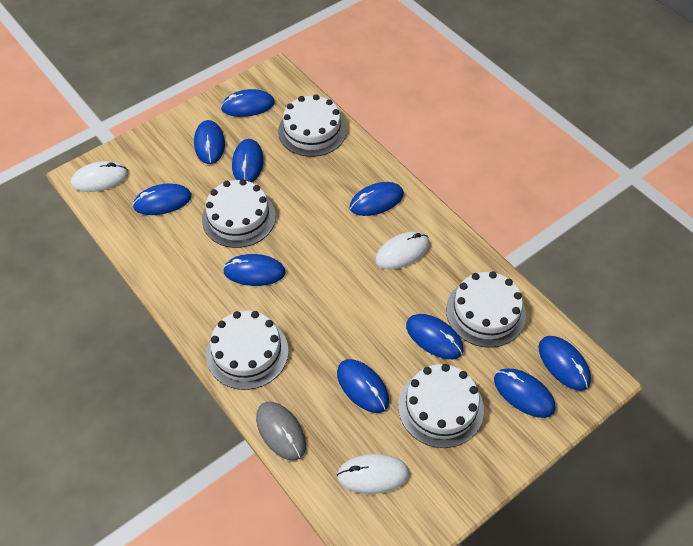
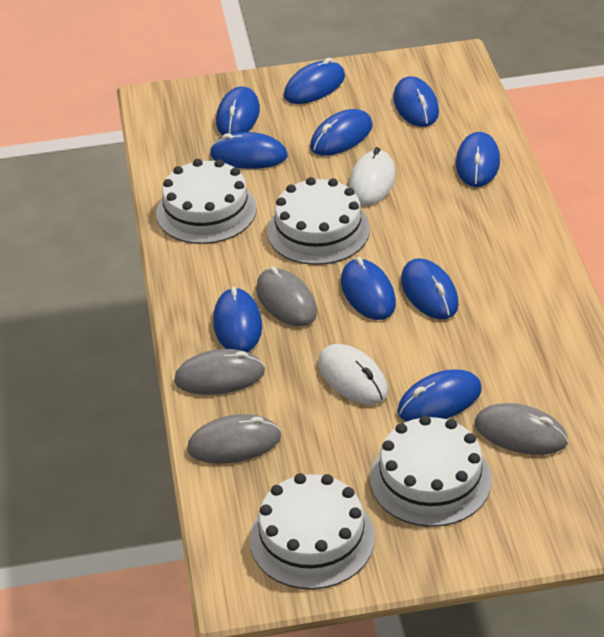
grey mouse: [256,402,306,461] = 1 -> [174,349,265,395] [187,414,281,464] [256,266,317,327] [474,403,568,455] = 4
white cake: [202,179,276,248] [206,311,288,390] [278,94,346,157] [398,364,484,448] [446,271,526,347] = 5 -> [156,159,257,244] [250,473,375,589] [267,177,370,265] [370,415,492,527] = 4
white mouse: [71,161,129,192] [337,454,410,494] [375,231,430,269] = 3 -> [318,344,388,405] [349,147,396,206] = 2

